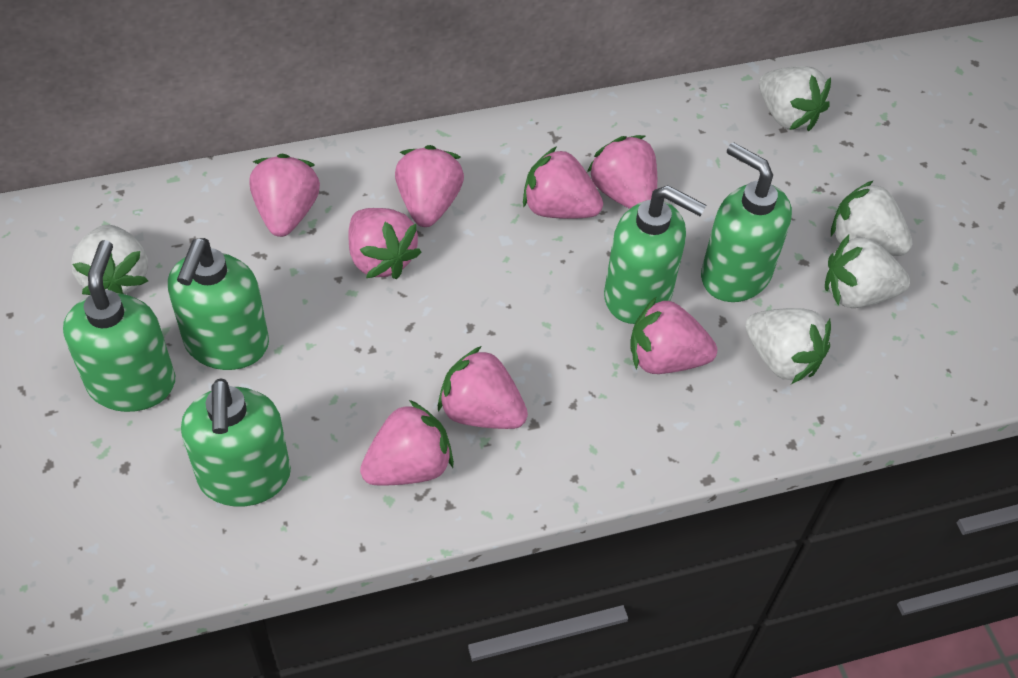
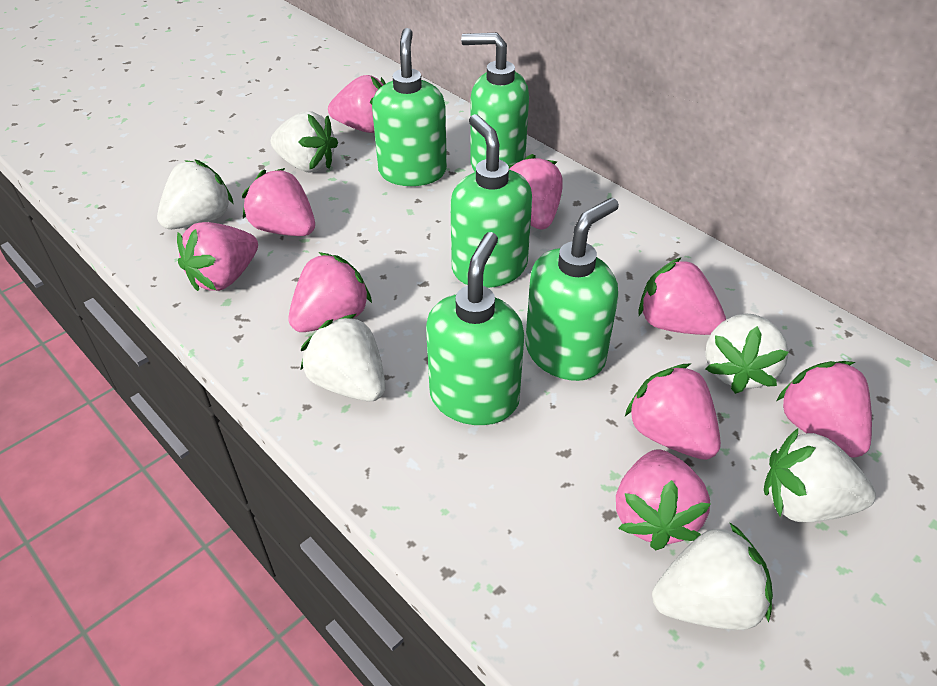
pink strawberry: [249,154,320,237] [348,208,422,279] [360,400,454,486] [395,145,464,227] [438,346,528,429] [523,146,603,219] [587,135,657,209] [630,296,717,374] = 8 -> [177,222,258,291] [242,168,315,236] [289,252,372,332] [328,75,386,133] [509,154,563,229] [616,449,711,550] [625,363,721,460] [638,257,726,335] [776,361,872,458] = 9
white strawberry: [71,225,148,295] [745,308,831,384] [759,66,831,131] [825,234,910,308] [831,180,912,256] = 5 -> [157,159,234,229] [271,112,338,172] [300,314,385,401] [652,522,773,630] [705,313,789,394] [764,428,876,522] = 6

